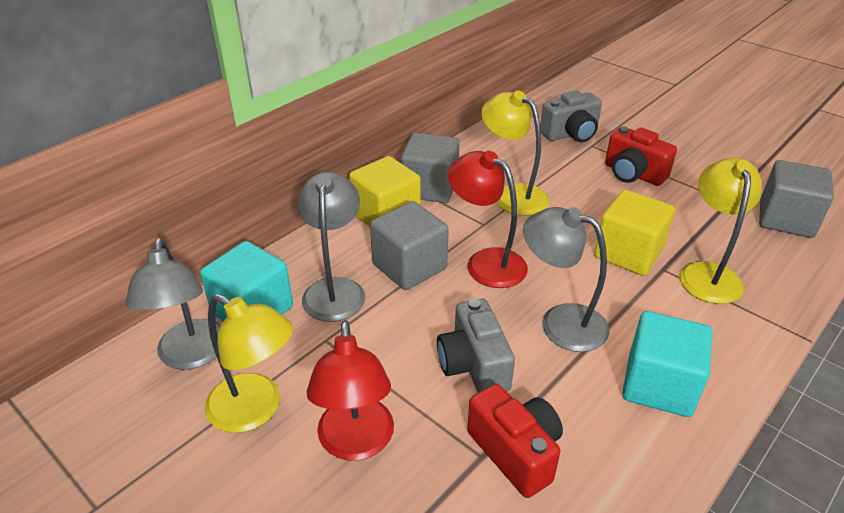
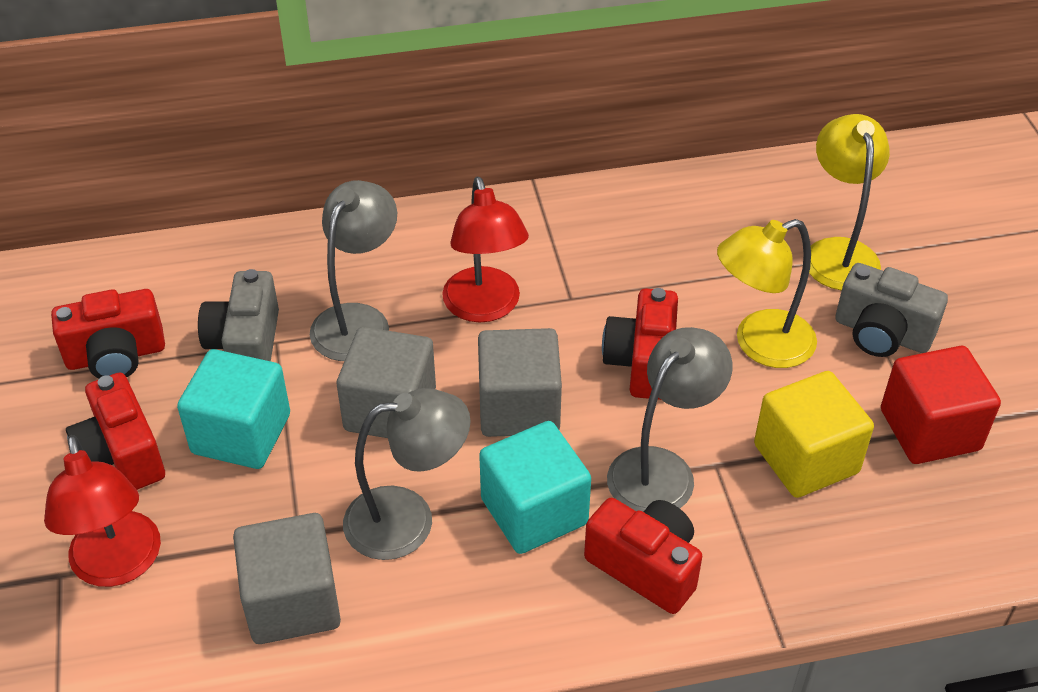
red camera: [467,384,563,498] [605,126,677,186] = 2 -> [51,289,165,378] [66,373,165,490] [584,498,702,614] [602,288,678,400] = 4
red cube: none = 0 -> [881,346,1001,464] = 1
yellow cube: [349,156,421,227] [594,190,675,276] = 2 -> [754,371,874,498] = 1
yellow lamp: [205,294,293,433] [481,91,549,216] [679,158,761,304] = 3 -> [717,219,817,368] [809,114,890,290] = 2

